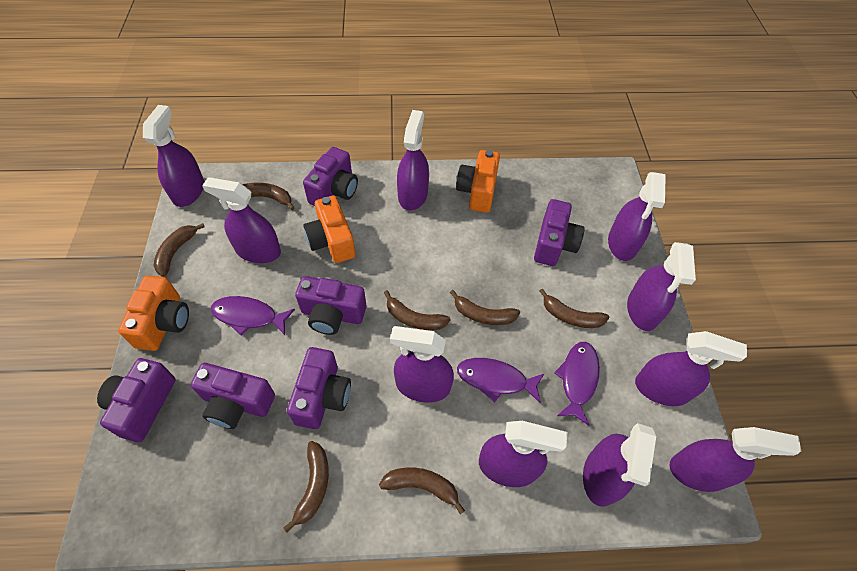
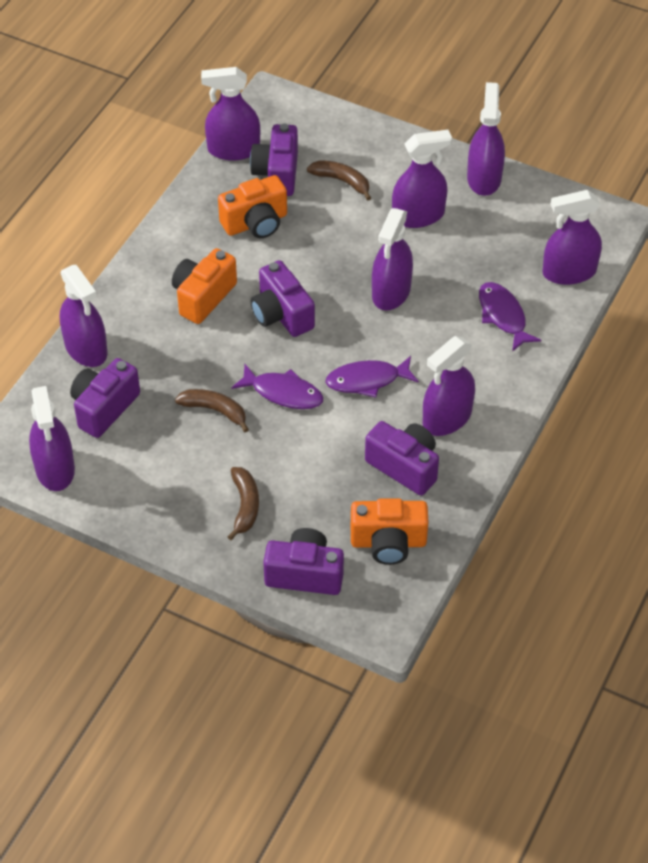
brown banana: [153,223,205,277] [243,182,295,210] [283,441,329,532] [379,467,465,514] [384,290,451,330] [450,290,520,325] [540,289,610,328] = 7 -> [175,389,249,432] [227,467,259,540] [307,160,371,201] = 3
purple camera: [97,358,175,442] [190,363,275,429] [287,347,351,429] [295,276,366,335] [303,147,358,206] [534,199,585,266] = 6 -> [70,358,140,438] [250,123,298,196] [251,260,315,337] [263,528,344,595] [365,421,439,496] = 5
purple spray bottle: [143,105,204,207] [202,177,281,263] [390,326,454,403] [397,110,429,210] [479,421,567,487] [583,423,656,507] [608,172,666,261] [627,242,696,331] [635,331,747,406] [670,427,801,492] = 10 -> [29,386,75,491] [59,265,108,367] [201,67,260,161] [372,208,413,310] [392,130,452,228] [423,336,475,436] [467,82,505,196] [543,190,602,285] = 8

